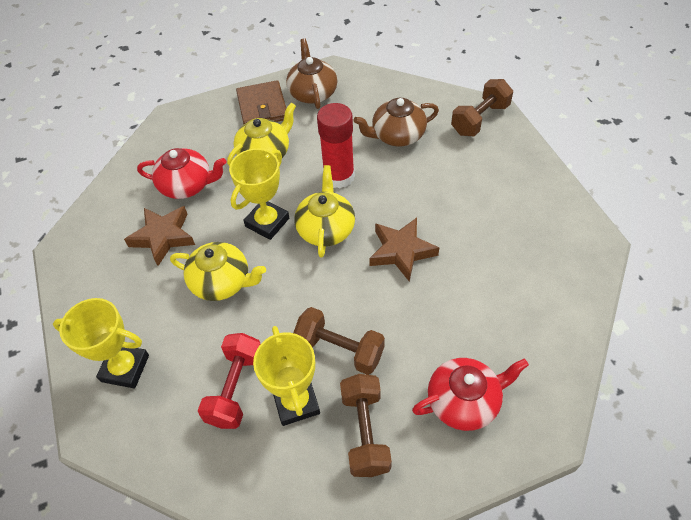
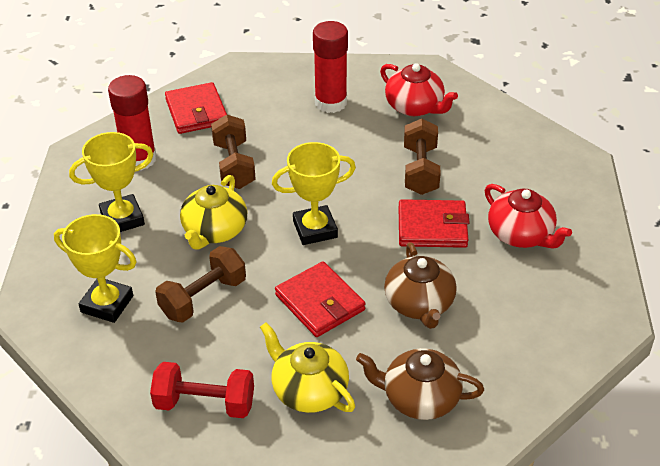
brown star: [124,206,195,266] [369,218,439,282] = 2 -> none = 0
brown wallet: [236,80,286,124] = 1 -> none = 0
red glue stick: [317,103,355,188] = 1 -> [108,75,157,170] [313,21,348,113] = 2
red wallet: none = 0 -> [165,82,227,134] [275,261,365,337] [399,199,470,248] = 3
yellow teapot: [170,242,266,301] [227,102,296,166] [294,165,355,258] = 3 -> [180,175,247,250] [260,322,355,413] = 2

